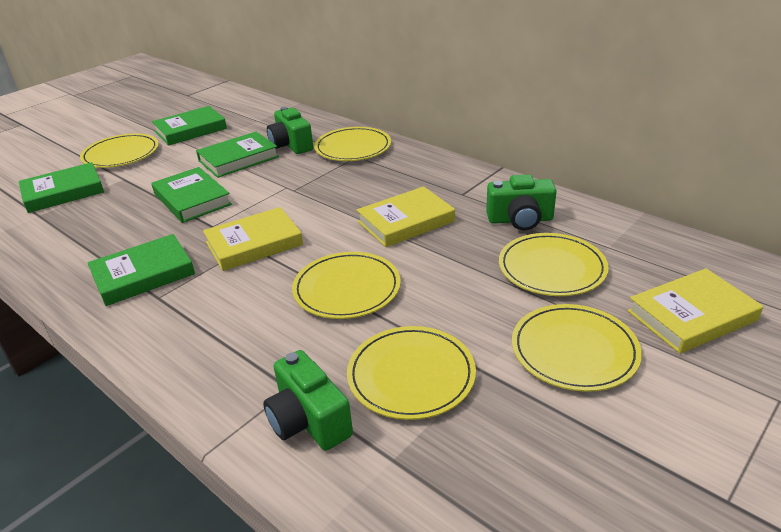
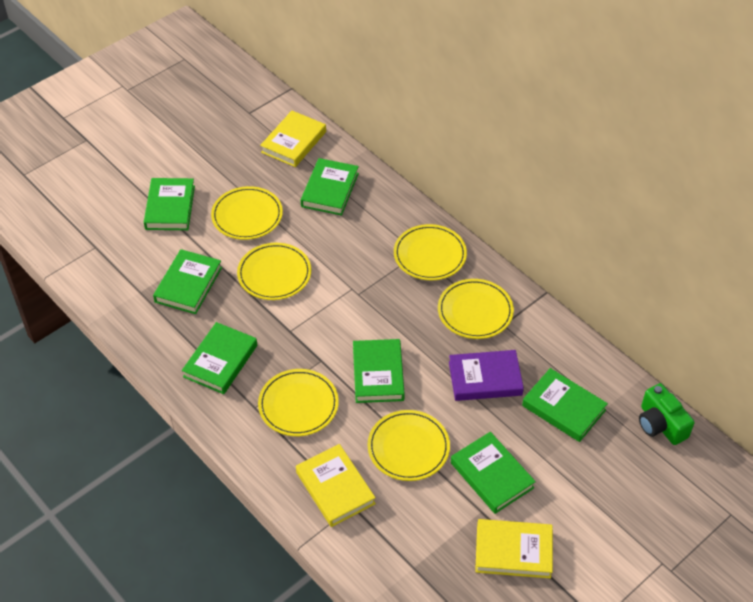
green book: [19,162,104,213] [88,234,195,306] [151,167,232,223] [152,106,227,146] [196,132,279,178] = 5 -> [144,178,195,230] [153,249,222,314] [182,322,257,394] [301,158,359,216] [353,339,405,403] [451,432,536,514] [522,368,608,442] = 7
green camera: [263,350,353,451] [267,107,313,154] [486,174,557,230] = 3 -> [639,383,695,445] = 1
purple book: none = 0 -> [449,350,524,401] = 1

